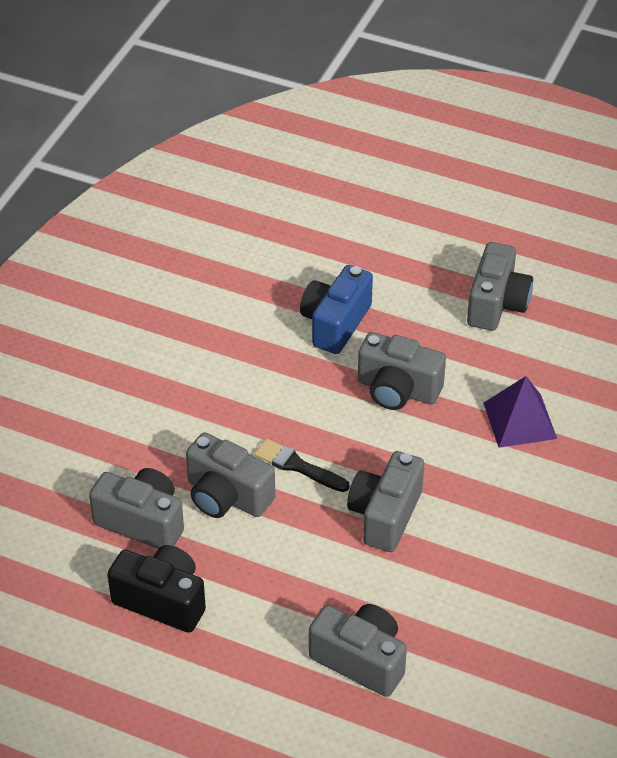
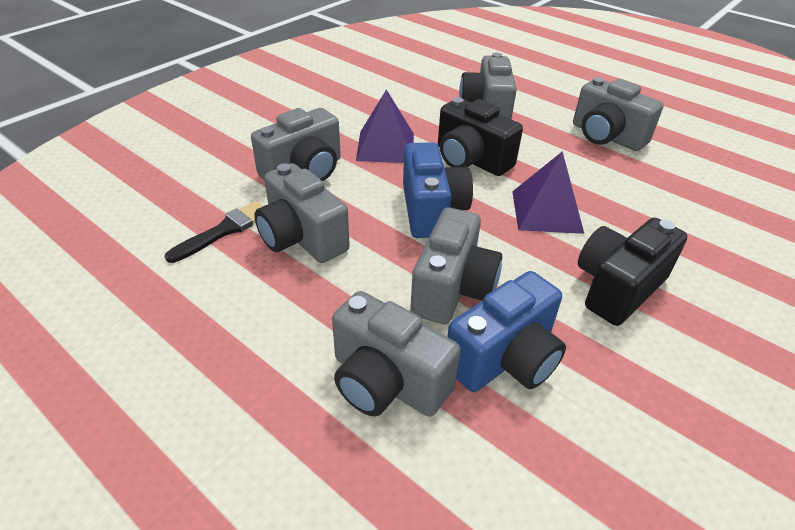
black camera: [107,545,206,633] = 1 -> [438,97,523,176] [578,218,687,326] = 2
blue camera: [300,265,373,354] = 1 -> [403,142,473,238] [447,271,566,392] = 2
purple pyramid: [483,376,557,448] = 1 -> [356,89,414,163] [512,151,584,234] = 2

